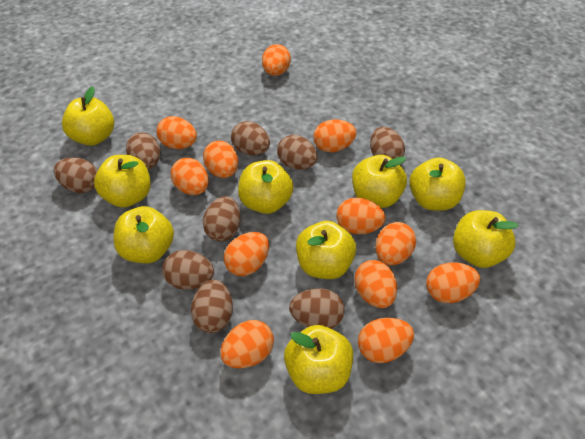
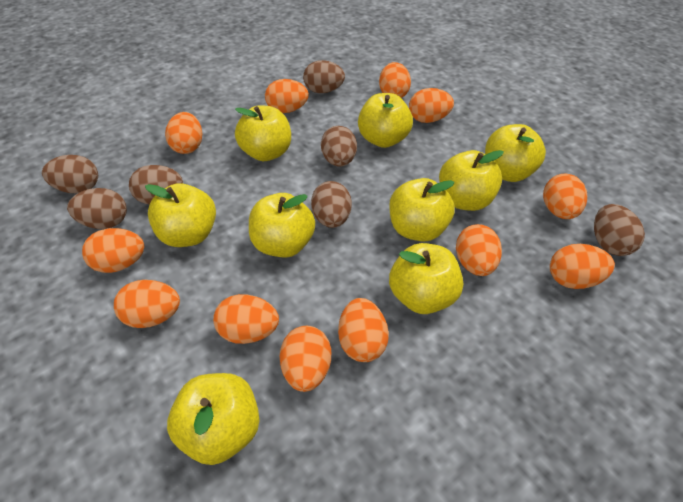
brown egg: [54,158,97,193] [126,132,160,169] [162,250,214,290] [191,280,233,333] [203,196,241,242] [231,121,270,155] [277,135,318,170] [289,288,345,329] [370,127,405,159] = 9 -> [42,155,98,193] [67,188,127,229] [129,165,183,204] [303,60,345,93] [311,181,352,228] [321,126,357,167] [594,204,645,256] = 7

